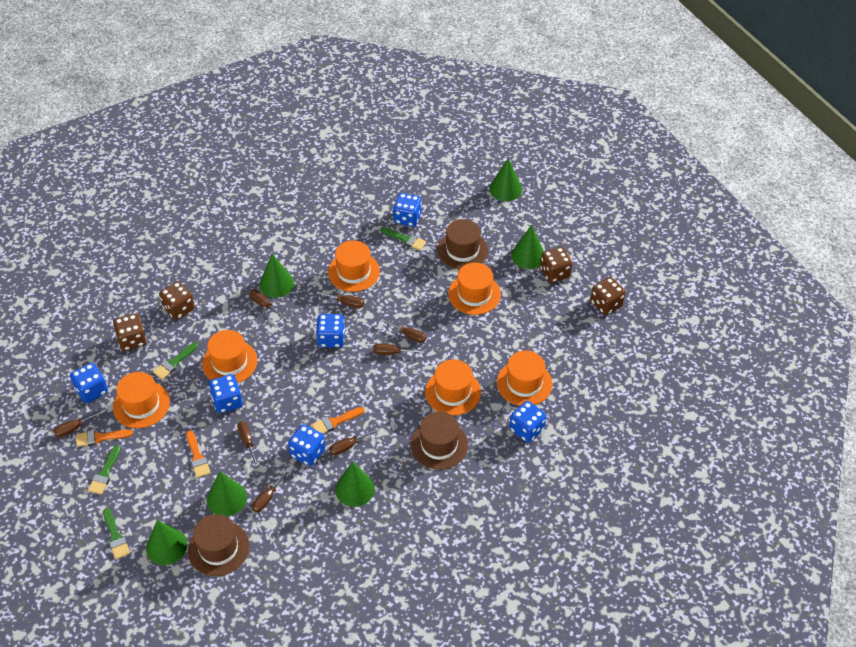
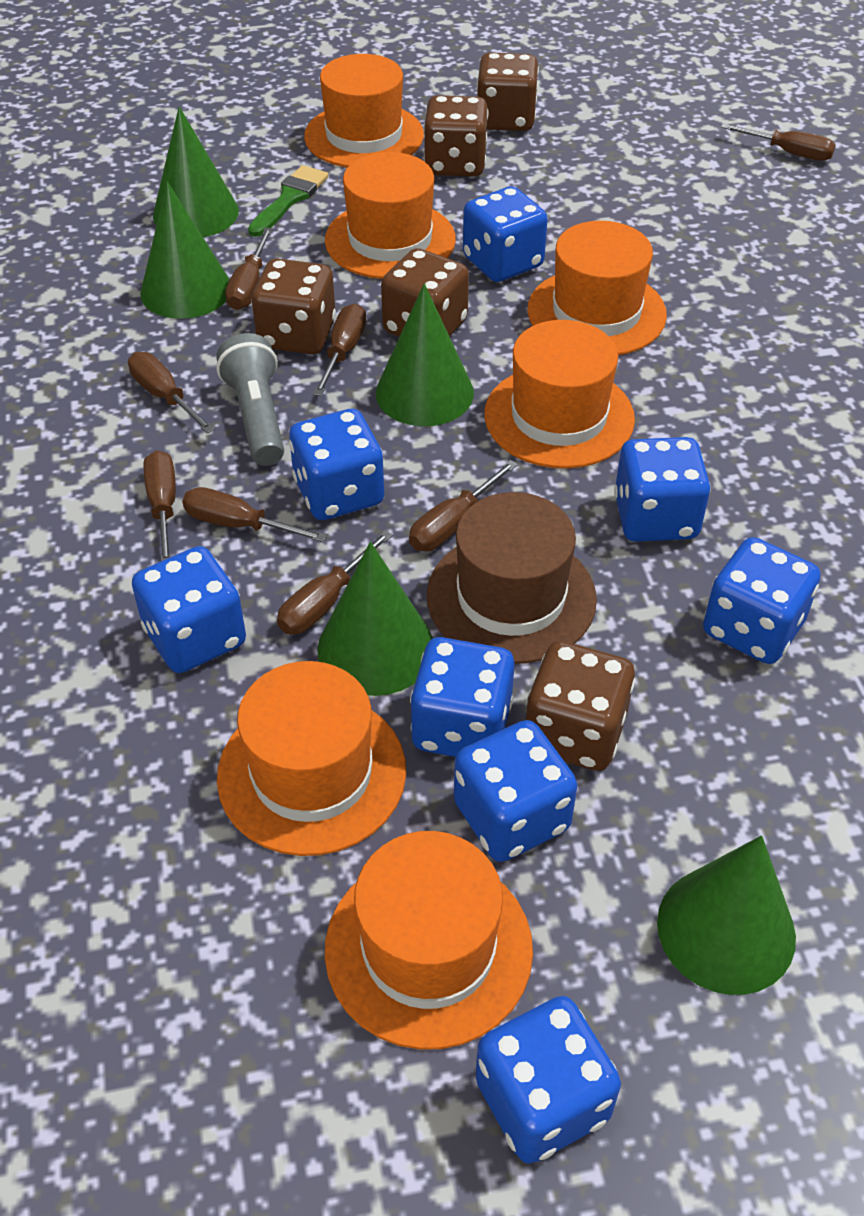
blue dice: [70,363,108,403] [209,374,243,413] [288,424,325,466] [316,314,345,348] [393,193,422,227] [509,401,546,443] = 6 -> [132,546,246,673] [289,409,384,520] [410,637,515,757] [454,720,577,862] [463,186,548,282] [476,996,621,1164] [614,437,711,542] [703,537,820,664] = 8
brown dice: [113,313,147,351] [159,281,195,320] [540,247,572,283] [590,277,625,315] = 4 -> [252,258,336,354] [381,248,469,337] [423,95,489,177] [477,52,539,131] [526,641,635,771] = 5
brown hat: [188,514,250,576] [410,412,468,470] [437,219,488,270] = 3 -> [427,492,597,664] = 1
green brush: [88,445,121,494] [103,508,130,559] [153,342,198,380] [381,227,426,251] = 4 -> [248,165,328,237] = 1
green cone: [146,520,187,565] [207,471,247,516] [259,254,294,298] [335,461,375,507] [490,158,522,201] [511,225,544,269] = 6 -> [140,182,230,319] [153,107,239,237] [317,542,433,696] [376,283,474,426] [657,835,796,995] = 5
grey flashlight: none = 0 -> [216,333,284,466] = 1
orange brush: [76,429,133,447] [186,430,211,478] [312,407,365,434] = 3 -> none = 0

